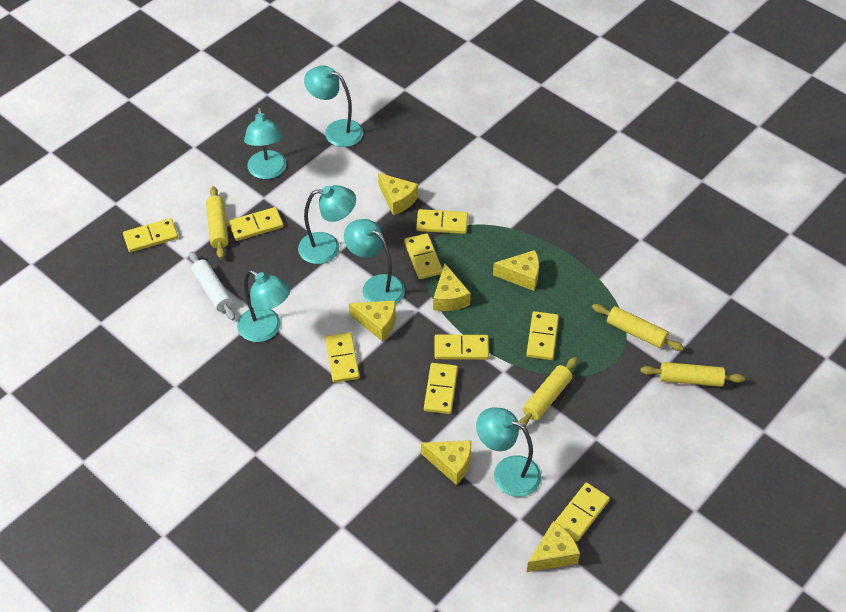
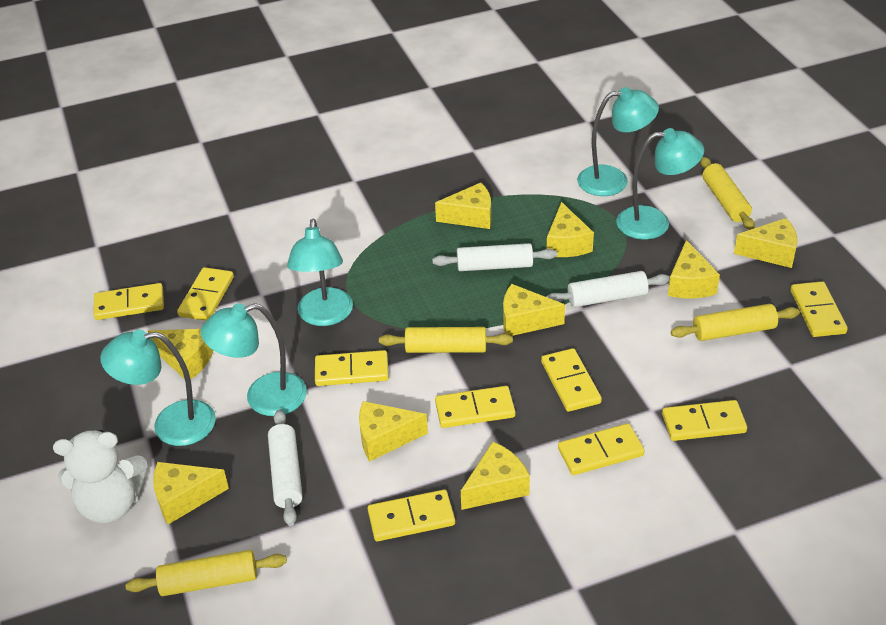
turquoise lamp: [237,270,290,342] [244,107,287,179] [298,185,356,264] [304,65,363,147] [344,219,405,305] [476,407,541,497] = 6 -> [100,330,216,446] [201,303,307,416] [287,219,353,326] [577,87,659,196] [616,128,704,240] = 5
white rolling pin: [189,251,235,320] = 1 -> [268,409,303,526] [432,243,557,271] [546,271,670,307] = 3
white teddy bear: none = 0 -> [53,430,147,523] = 1
yellow cheese: [349,301,396,341] [378,173,418,215] [421,441,471,485] [433,263,471,311] [493,250,539,291] [527,521,580,572] = 6 -> [148,329,213,379] [153,462,229,524] [359,401,428,462] [435,183,491,229] [461,442,530,510] [503,284,565,336] [547,202,594,257] [668,240,720,299] [734,218,797,268] = 9

